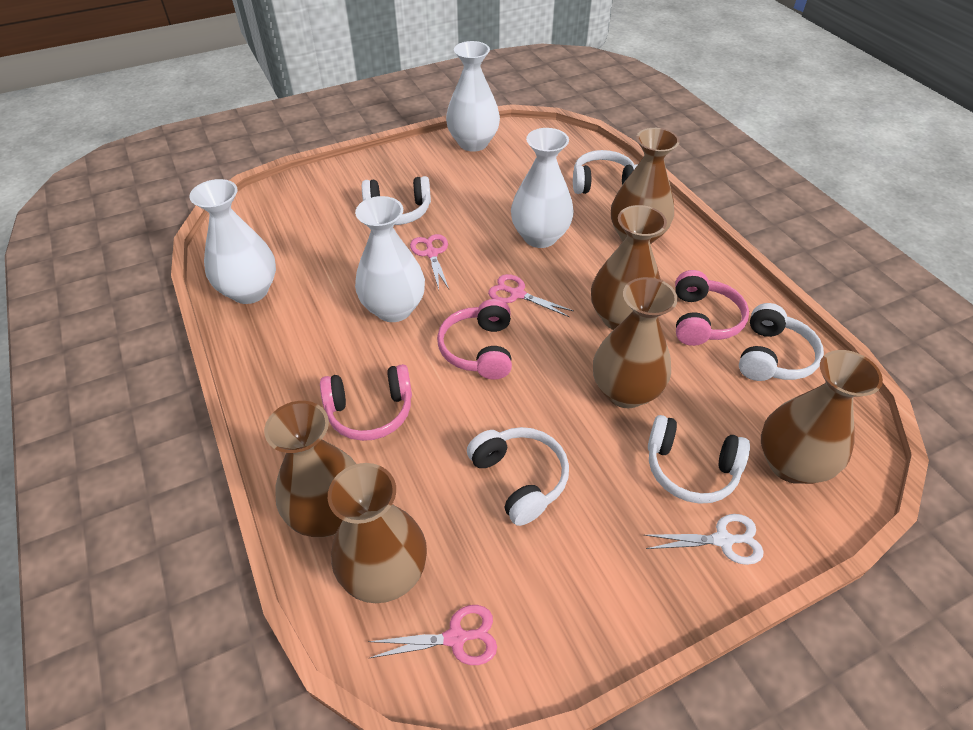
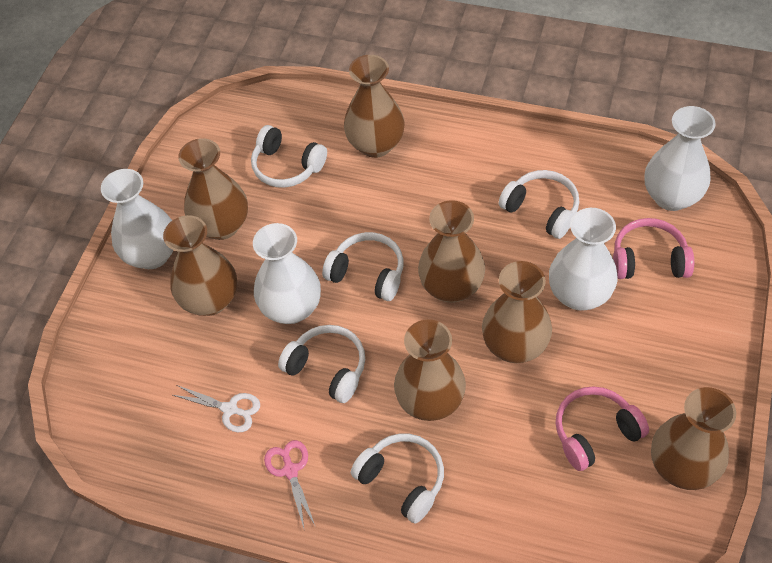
brown vase: [264,401,356,537] [328,463,427,603] [591,205,667,330] [593,277,678,408] [611,128,680,244] [761,350,883,484] = 6 -> [163,215,237,316] [178,138,248,240] [344,55,405,158] [394,319,466,421] [418,200,485,303] [482,261,552,363] [651,387,736,490] = 7
pink headphones: [320,364,412,441] [437,299,512,380] [675,270,749,346] = 3 -> [556,386,649,471] [613,218,694,279] = 2
pink scissors: [368,605,497,665] [410,234,449,289] [488,274,573,317] = 3 -> [264,440,316,528] = 1

